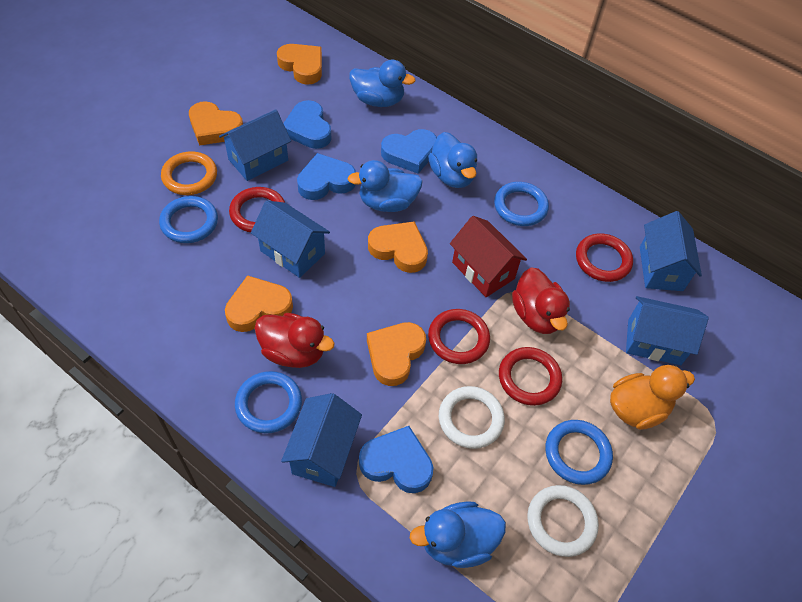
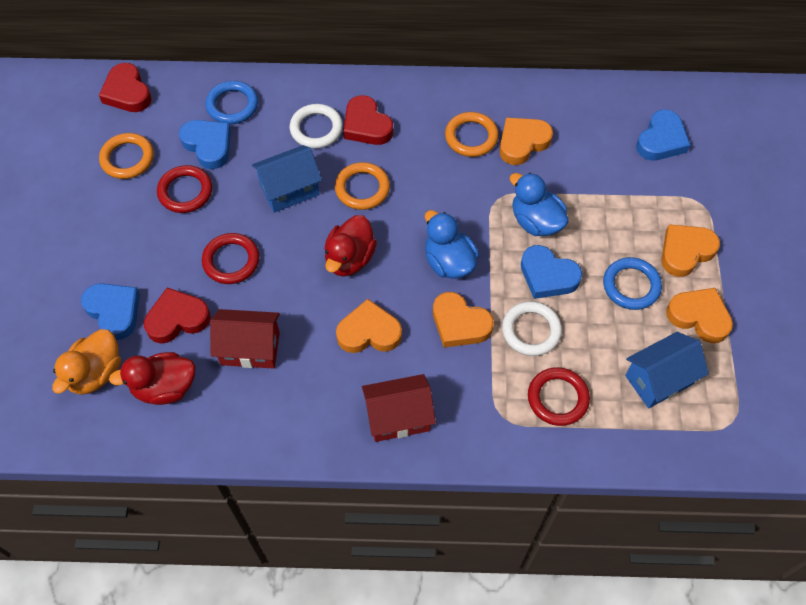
blue duck: [348,160,423,212] [349,59,415,107] [410,501,506,568] [428,132,477,188] = 4 -> [425,210,479,279] [509,173,569,236] = 2
blue house: [219,110,291,181] [251,201,330,278] [281,393,362,487] [626,296,709,365] [640,211,702,291] = 5 -> [252,145,322,213] [625,332,709,408] = 2
blue ring: [159,196,218,243] [235,371,302,433] [494,182,549,226] [545,420,613,485] = 4 -> [205,81,258,124] [603,257,662,310] = 2
orange ring: [161,151,217,195] = 1 -> [99,133,154,179] [335,162,390,210] [445,112,499,157] = 3
red heart: none = 0 -> [99,63,152,112] [144,288,211,343] [343,95,393,145] = 3
red house: [450,216,527,297] = 1 -> [210,309,280,369] [362,374,436,442] = 2
red ring: [229,187,285,232] [428,309,490,364] [499,347,562,406] [576,233,633,282] = 4 -> [157,165,212,213] [202,233,259,284] [528,367,590,426] = 3

